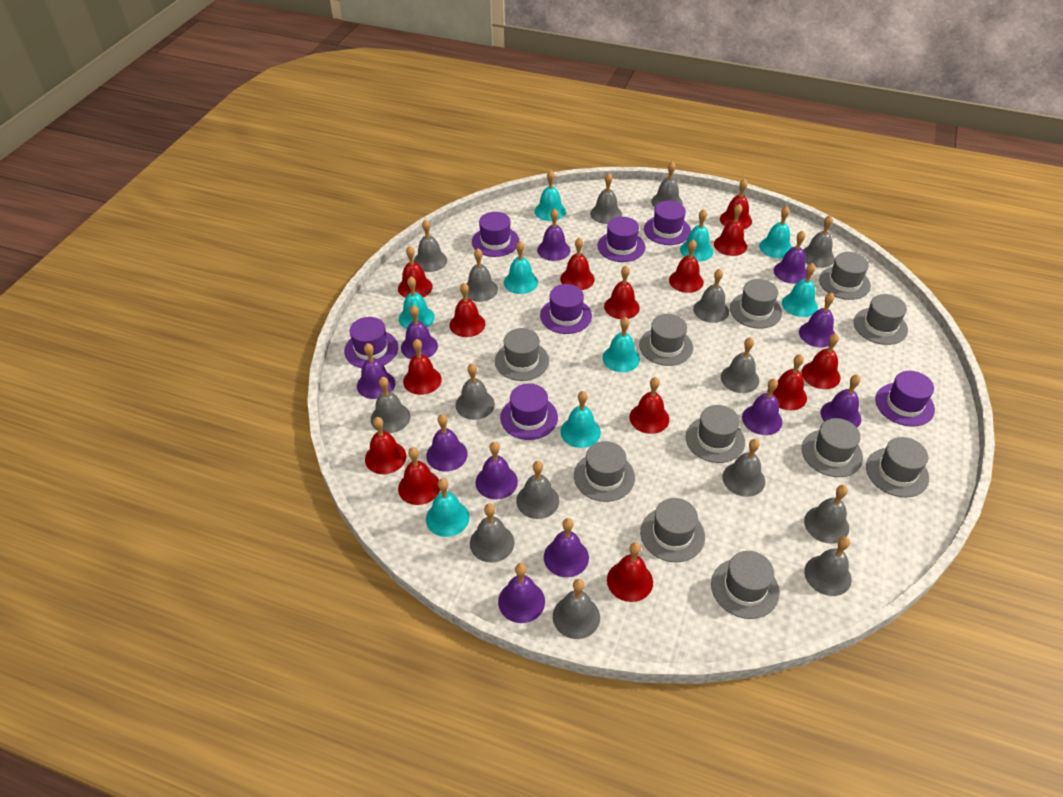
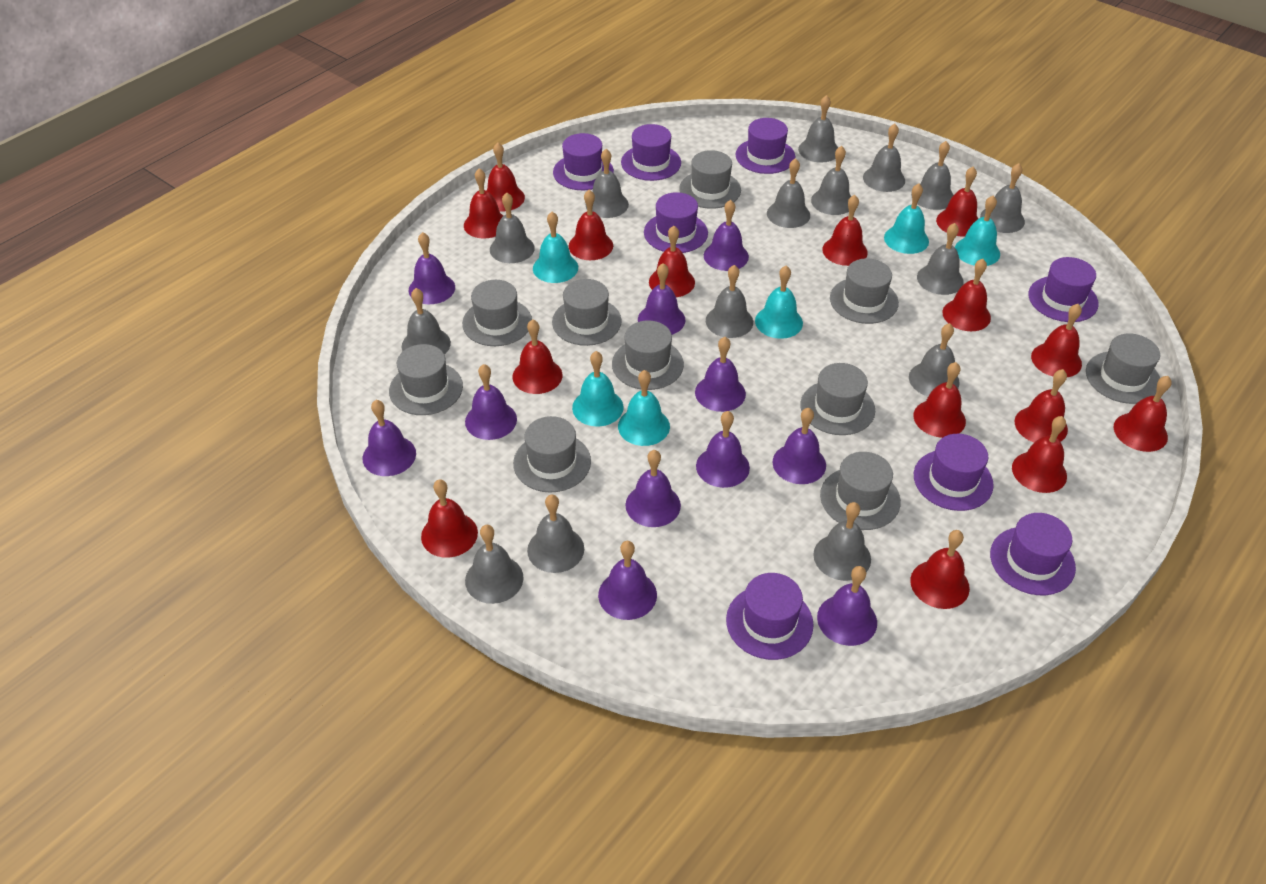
grey hat: [495,328,549,381] [574,441,635,502] [639,314,693,366] [640,498,705,563] [686,405,745,463] [711,551,780,619] [730,279,782,329] [802,418,863,477] [819,252,871,300] [854,294,908,345] [866,437,929,498] = 11 -> [389,344,463,415] [462,280,532,346] [513,416,591,493] [552,279,622,346] [612,321,684,390] [679,150,741,209] [800,363,875,435] [820,452,901,530] [830,258,899,324] [1086,333,1160,404] = 10
purple hat: [344,317,398,368] [472,212,519,257] [500,383,558,440] [540,284,592,334] [597,217,645,262] [644,201,691,245] [875,371,935,427] = 7 -> [553,133,614,190] [621,124,681,181] [644,192,708,253] [726,573,814,660] [736,118,795,174] [914,434,994,511] [990,513,1076,595] [1028,257,1099,322] = 8
red bell: [365,417,406,474] [398,246,433,298] [398,447,440,505] [403,339,442,395] [449,283,485,337] [560,237,595,290] [604,266,640,319] [607,542,653,602] [630,377,669,434] [669,239,704,293] [714,204,747,256] [720,179,752,229] [767,354,807,410] [802,333,841,389] = 14 -> [421,479,478,558] [464,168,503,239] [486,142,525,212] [512,319,562,394] [569,190,613,260] [649,226,695,297] [822,195,868,266] [910,530,970,609] [914,362,966,438] [936,167,978,236] [942,259,991,331] [1012,416,1067,493] [1014,369,1068,443] [1031,304,1082,377] [1114,376,1172,452] = 15
turquoise bell: [399,276,435,329] [426,478,470,537] [504,241,538,294] [535,170,566,221] [560,391,601,448] [602,317,640,372] [680,209,713,262] [759,206,792,258] [782,263,818,317] = 9 -> [533,212,578,283] [572,351,624,426] [618,370,670,446] [755,266,803,339] [884,183,929,254] [955,195,1000,266] = 6

